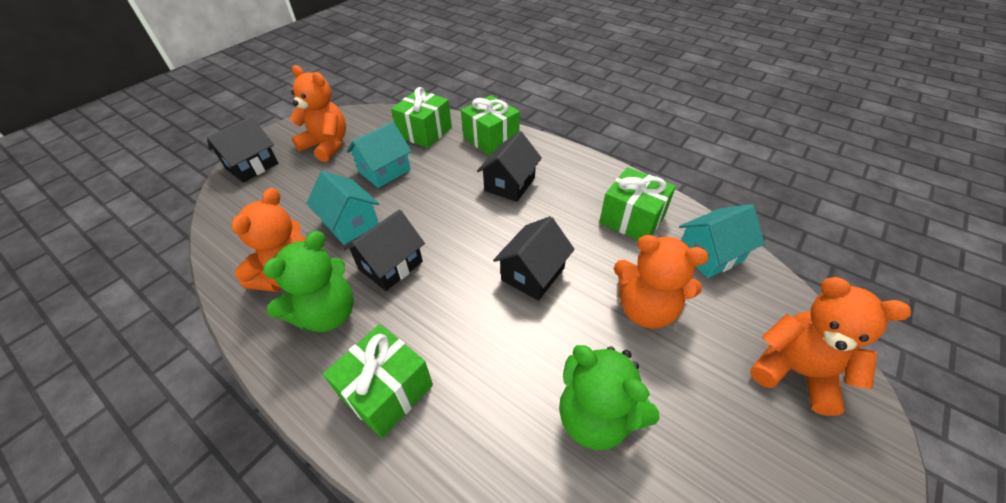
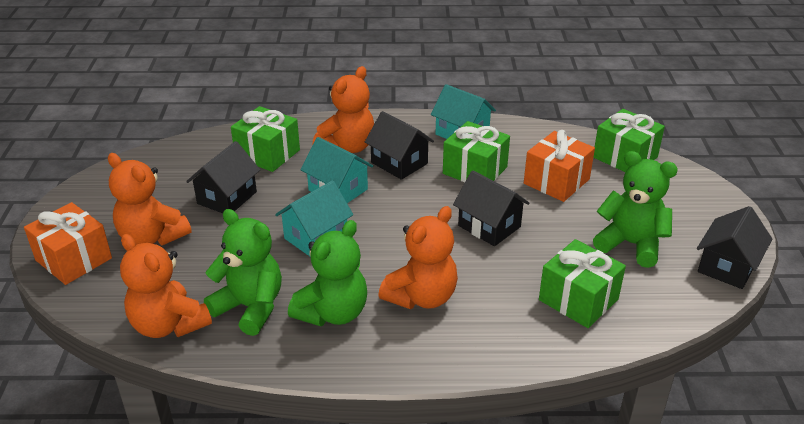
green teddy bear: [263,231,354,332] [559,345,659,450] = 2 -> [204,209,282,336] [288,220,367,326] [593,151,678,268] = 3
orange gift: none = 0 -> [24,202,112,285] [524,130,595,202] = 2

